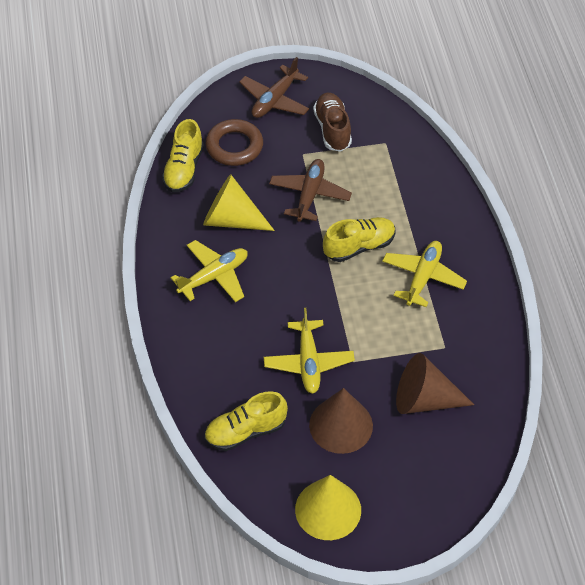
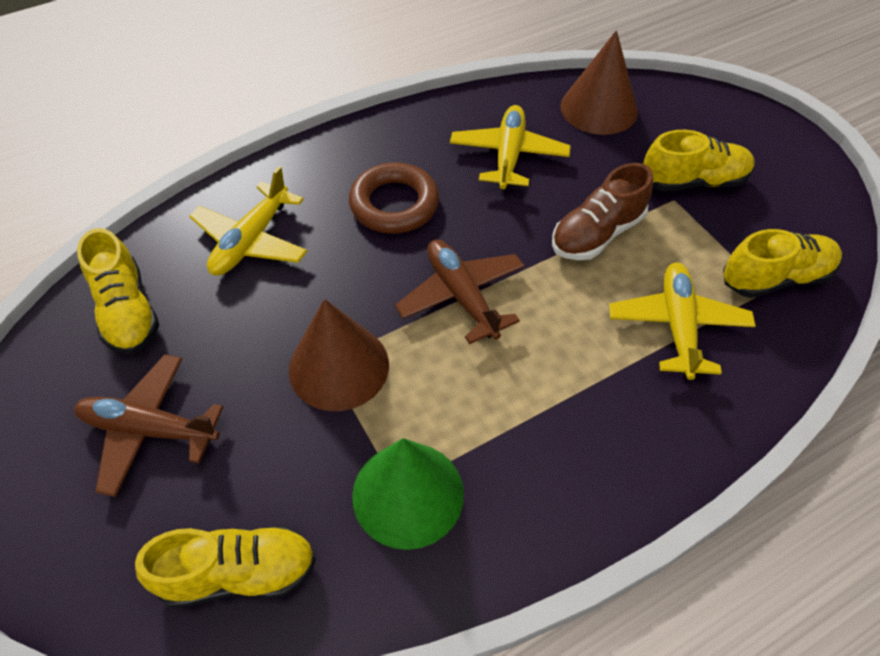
green cone: none = 0 -> [352,438,464,550] = 1
yellow cone: [203,174,275,231] [295,475,361,540] = 2 -> none = 0
yellow shoe: [162,119,204,192] [204,391,288,451] [323,217,396,262] = 3 -> [77,228,159,354] [135,525,316,608] [643,130,755,192] [723,229,842,298] = 4

